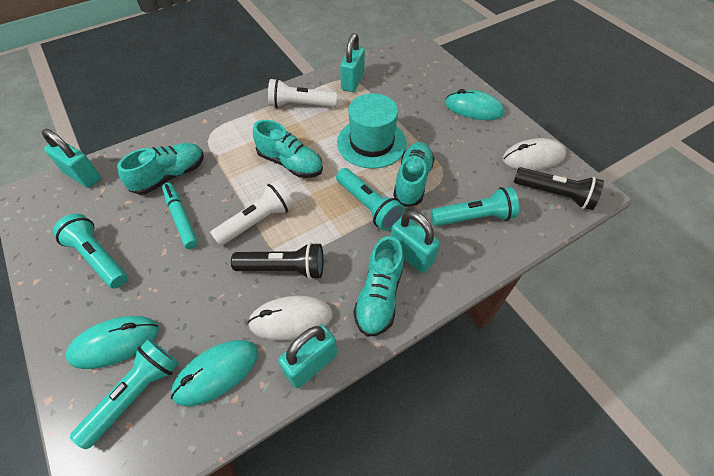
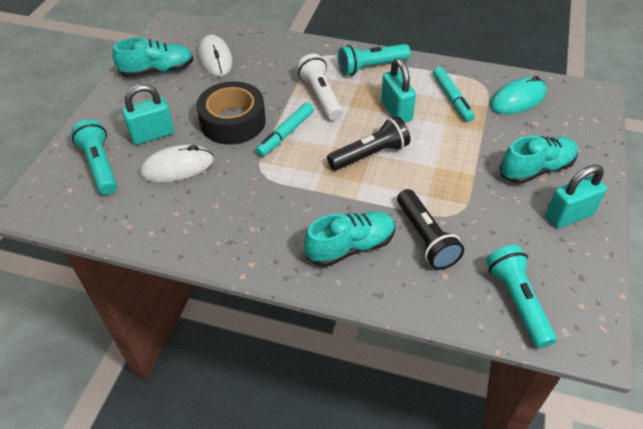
black tape: none = 0 -> [196,81,266,145] = 1
turquoise flashlight: [53,214,128,288] [70,339,179,449] [336,168,405,231] [431,187,519,226] = 4 -> [71,119,117,195] [338,44,411,76] [486,245,556,349] = 3
turquoise hat: [337,93,407,169] = 1 -> none = 0
turquoise marker: [162,183,198,249] = 1 -> [256,103,314,157] [433,67,475,122] = 2
turquoise mouse: [65,316,159,369] [171,340,258,406] [445,89,504,120] = 3 -> [490,76,547,114] = 1
turquoise padlock: [42,129,101,188] [278,324,337,388] [340,33,365,92] [391,210,440,273] = 4 -> [122,84,174,145] [381,58,416,123] [546,164,607,228] = 3
turquoise shoe: [117,143,204,195] [253,120,323,178] [353,236,404,337] [393,142,435,207] = 4 -> [113,37,193,78] [304,211,396,267] [500,136,578,184] = 3
white flashlight: [210,180,294,246] [268,79,337,108] = 2 -> [297,54,343,120] = 1

